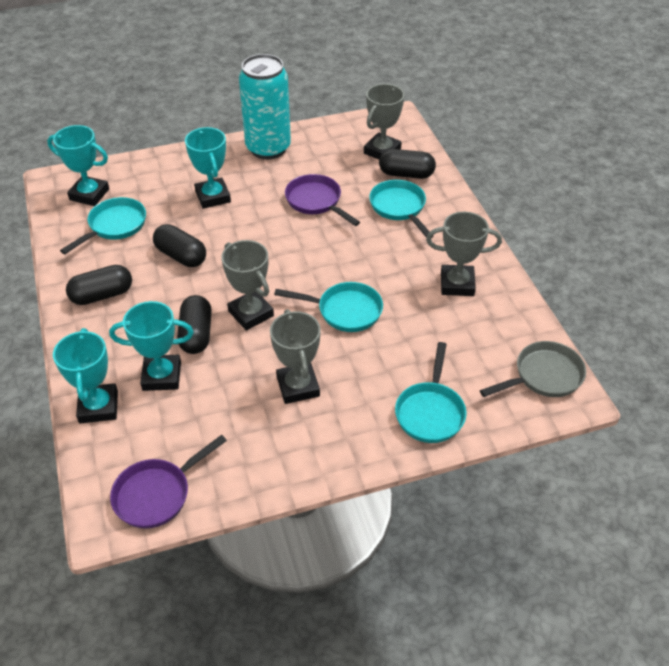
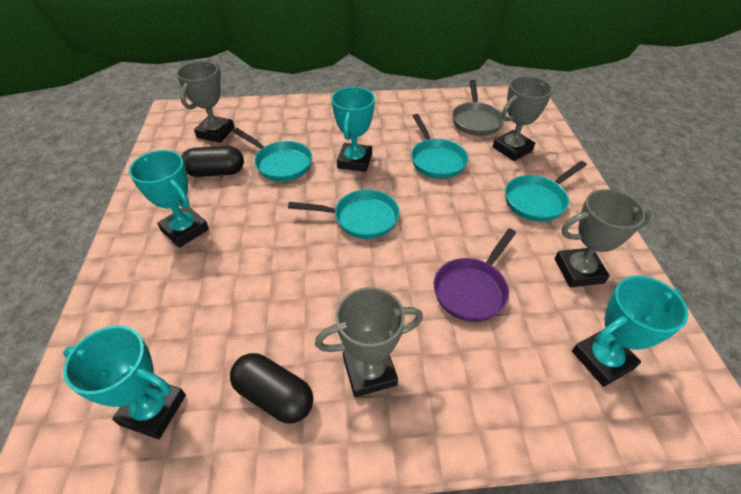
black capsule: [66,265,132,305] [153,224,206,267] [177,295,212,354] [379,149,436,179] = 4 -> [182,146,244,177] [230,353,313,424] = 2
purple pan: [110,435,227,529] [285,174,360,226] = 2 -> [434,229,516,322] = 1
turquoise can: [239,54,291,159] = 1 -> none = 0

